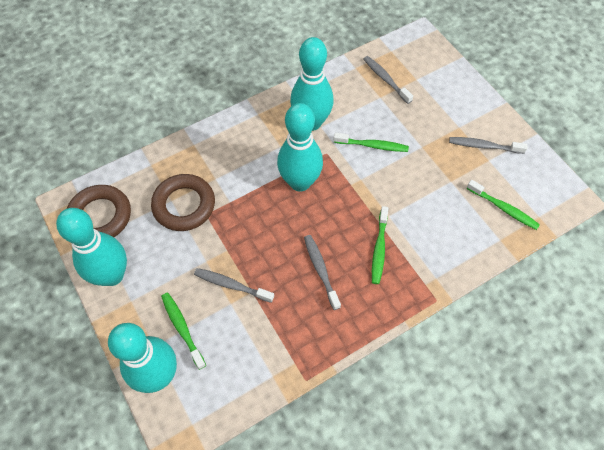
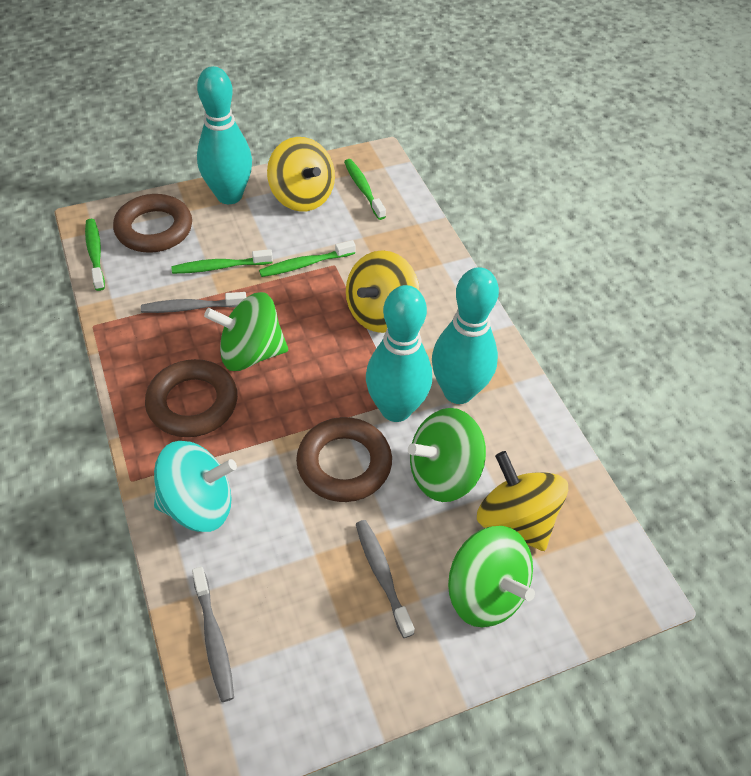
brown ring: [67,185,131,237] [151,174,215,231] = 2 -> [113,194,192,253] [145,359,238,437] [296,417,392,502] = 3
green spinning top: none = 0 -> [204,292,288,371] [408,408,486,502] [448,526,535,627] = 3
grey toothbrush: [194,268,274,303] [304,235,341,310] [364,56,413,104] [449,137,527,154] = 4 -> [141,292,246,313] [192,567,234,702] [356,520,415,638] = 3
turquoise bowling pin: [56,208,127,286] [108,323,177,393] [277,103,323,191] [290,37,334,131] = 4 -> [197,66,252,204] [366,285,432,422] [432,267,499,404] = 3
turquoise spinning top: none = 0 -> [154,441,237,532] = 1
yellow spinning top: none = 0 -> [267,137,335,211] [346,250,419,333] [477,451,568,551] = 3

